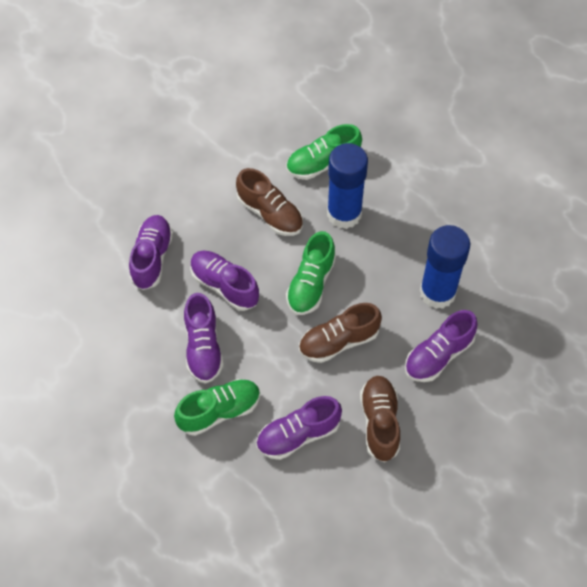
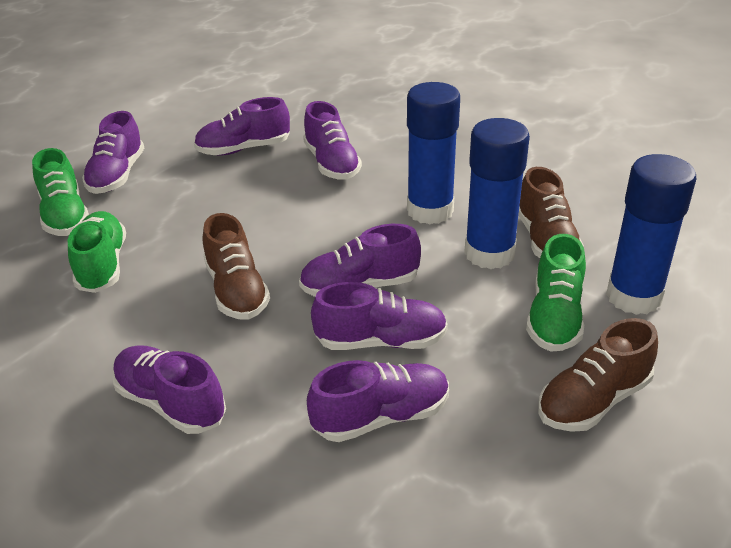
blue glue stick: [327,143,368,229] [420,225,470,309] = 2 -> [407,82,460,225] [464,118,530,269] [606,154,696,315] = 3
purple shoe: [129,215,173,290] [184,293,223,384] [190,251,259,311] [256,396,342,460] [405,310,478,382] = 5 -> [82,111,144,194] [112,345,226,434] [194,97,290,156] [299,224,421,297] [303,101,362,180] [307,360,449,442] [311,282,448,350] = 7

